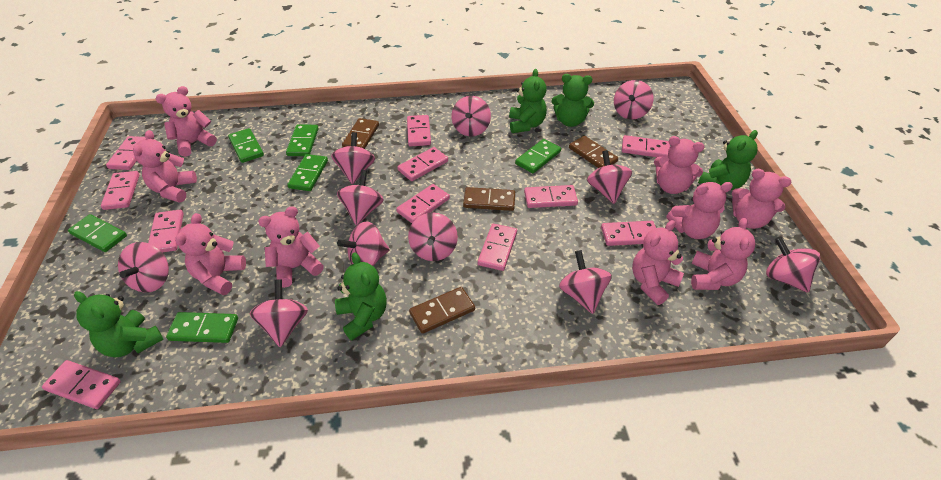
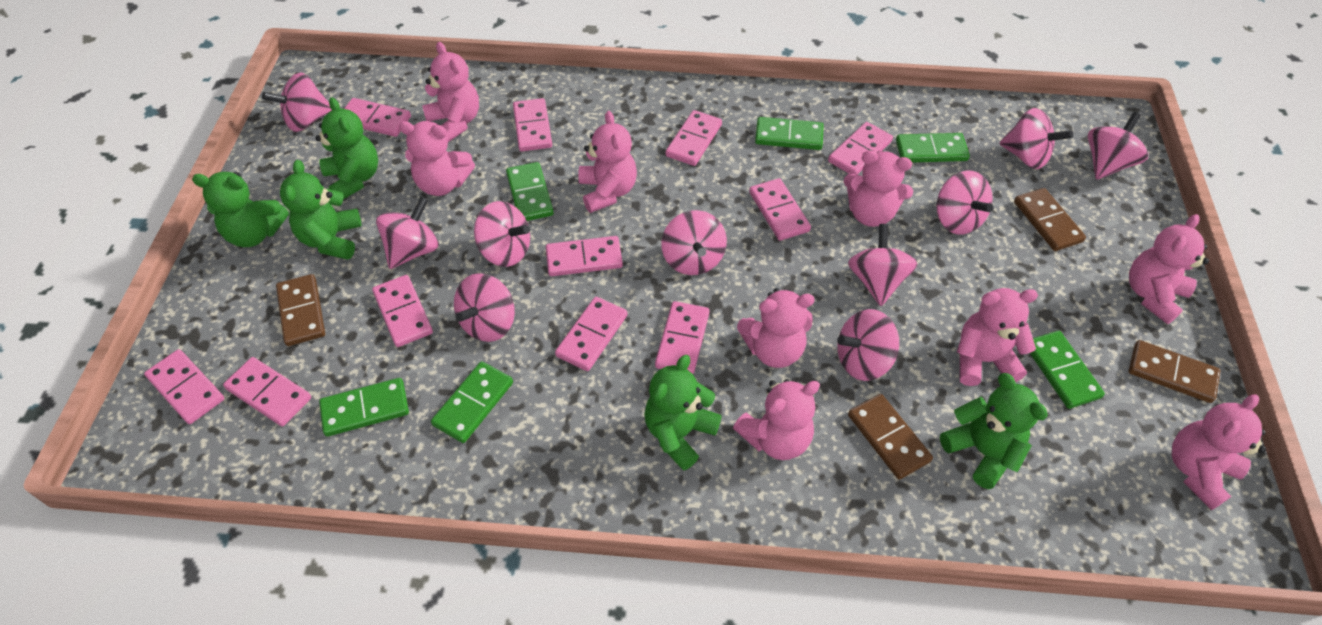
pink spinning top: [118,242,169,292] [250,279,308,347] [331,132,375,184] [337,170,384,226] [337,221,390,266] [408,212,458,261] [452,96,491,136] [559,250,612,314] [587,150,632,204] [614,80,654,120] [766,236,820,293] = 11 -> [262,73,332,132] [376,196,439,269] [454,273,515,342] [474,201,530,267] [662,210,727,275] [837,309,899,381] [848,224,917,306] [937,171,994,235] [999,108,1073,169] [1088,112,1148,180] = 10

